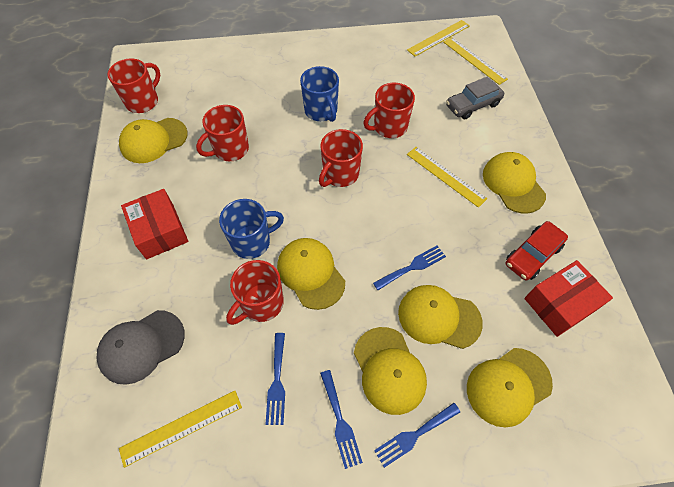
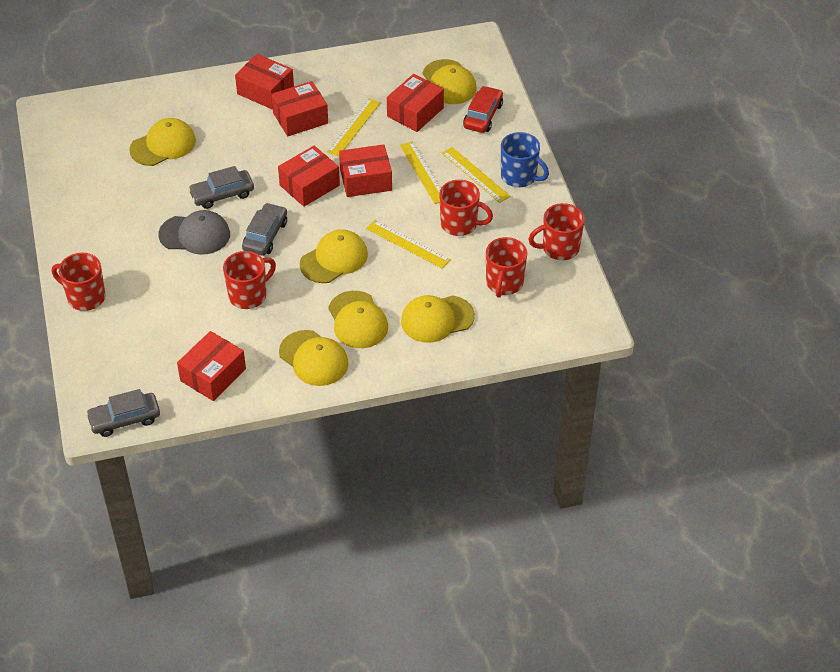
blue fork: [265,333,285,425] [320,370,363,469] [373,246,446,290] [374,403,460,468] = 4 -> none = 0
blue mug: [219,199,284,259] [300,66,339,122] = 2 -> [501,132,549,187] = 1
grey car: [446,77,504,119] = 1 -> [86,389,160,437] [188,166,254,209] [242,203,287,256] = 3
red box: [121,189,188,259] [524,260,613,337] = 2 -> [177,331,246,401] [235,54,294,110] [271,81,328,136] [278,146,340,207] [339,144,392,197] [387,74,444,132] = 6

